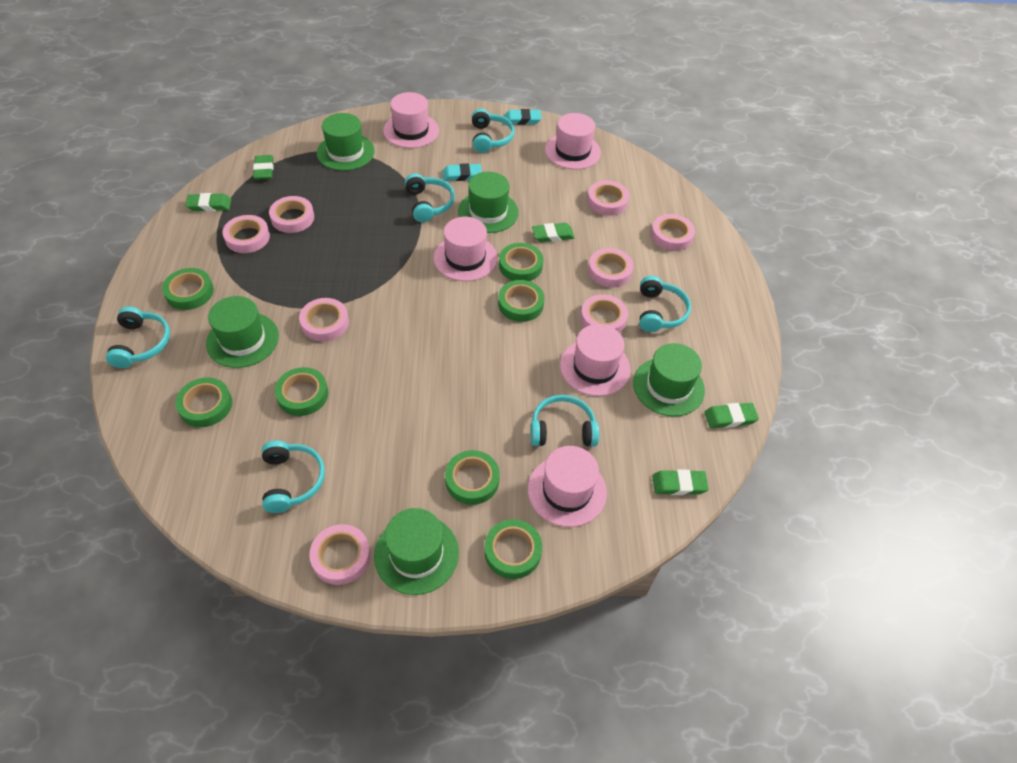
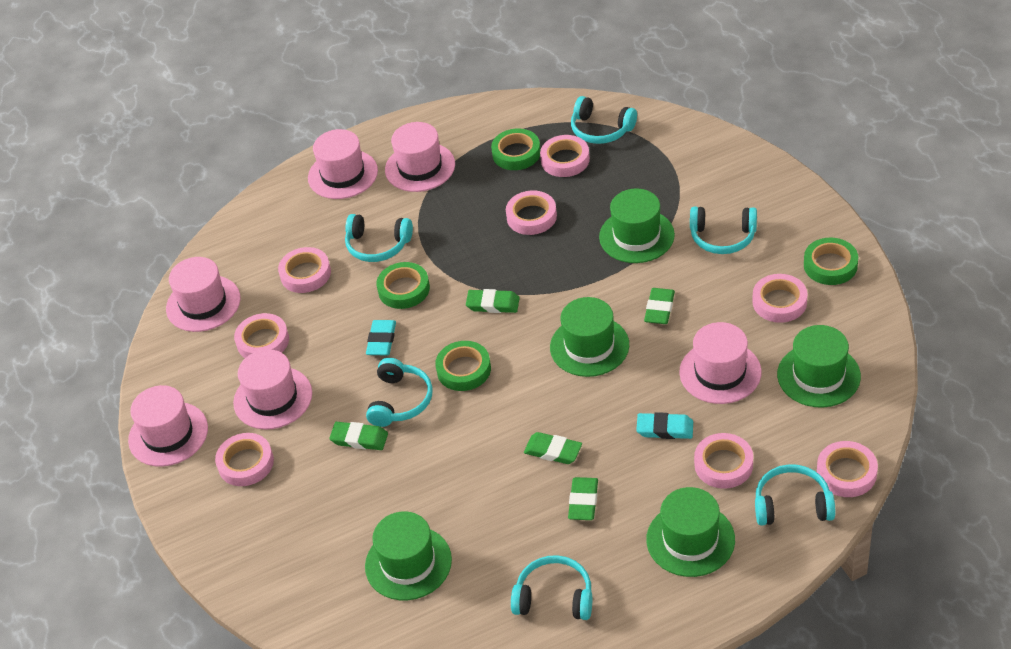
green tape: [162,268,214,310] [175,377,232,427] [274,367,328,416] [445,450,500,505] [484,519,542,579] [498,280,545,322] [499,243,543,281] = 7 -> [376,262,430,309] [435,341,491,391] [491,129,540,170] [804,238,858,285] = 4
pink hat: [383,92,439,148] [433,217,497,281] [528,446,607,527] [545,113,601,170] [560,324,631,396] = 5 -> [128,385,208,467] [166,257,241,332] [233,349,312,430] [308,129,378,199] [385,122,455,192] [679,322,761,404] = 6

